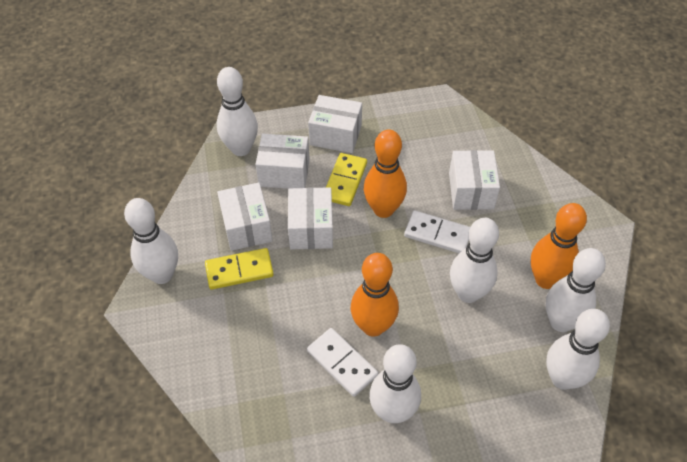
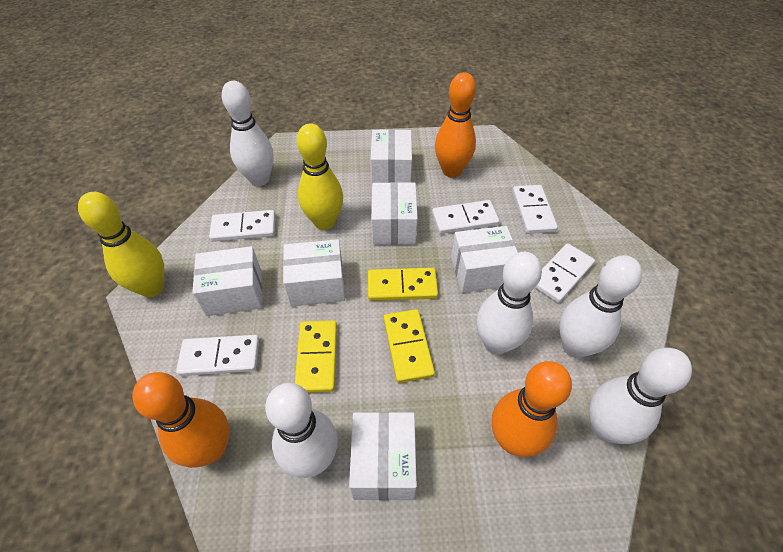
white bowling pin: [124,198,178,284] [217,67,258,156] [369,344,421,423] [450,218,499,303] [545,248,606,332] [546,309,610,390] = 6 -> [222,81,274,186] [265,383,338,478] [477,252,542,354] [559,255,642,358] [589,348,692,444] = 5
white box: [217,183,273,251] [256,134,310,189] [288,187,333,249] [308,95,362,153] [449,150,500,210] = 5 -> [192,246,262,316] [283,239,345,307] [349,412,417,501] [371,129,412,183] [371,182,418,244] [451,226,518,293] = 6
white domino: [307,328,378,397] [404,210,470,253] = 2 -> [176,335,259,376] [209,210,275,242] [432,200,499,234] [512,185,558,234] [535,243,595,303] = 5
yellow bowling pin: none = 0 -> [78,192,164,297] [297,123,343,230] = 2
yellow domino: [205,248,274,290] [326,153,367,206] = 2 -> [295,320,337,393] [368,268,438,301] [384,309,435,383] = 3

